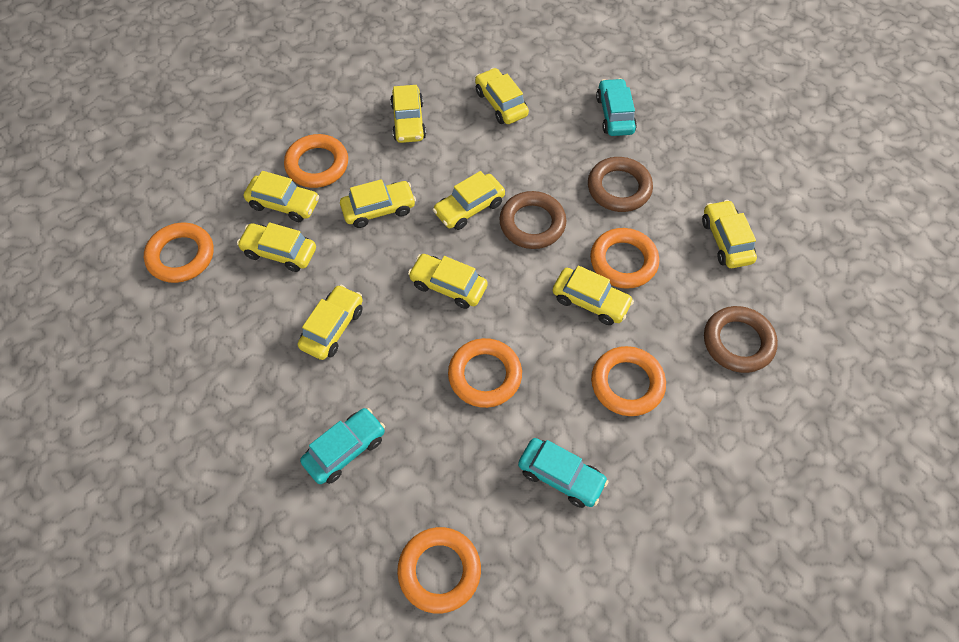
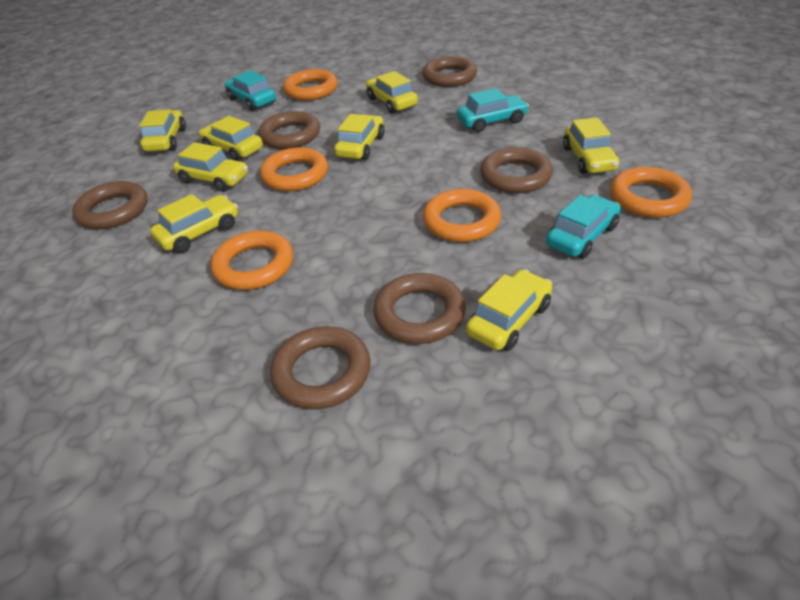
brown ring: [499,191,566,249] [588,157,653,212] [704,306,778,373] = 3 -> [72,181,148,229] [258,111,320,149] [270,326,370,409] [373,273,466,344] [422,56,477,87] [480,147,553,193] = 6
orange ring: [144,223,214,283] [284,134,348,188] [397,527,481,614] [448,338,522,408] [590,228,659,289] [591,346,666,416] = 6 -> [211,230,293,290] [260,147,328,191] [283,69,338,100] [423,189,501,242] [610,167,692,218] = 5
yellow car: [237,222,316,272] [244,171,319,222] [298,285,363,360] [340,179,416,228] [390,85,426,143] [408,254,488,309] [433,171,505,230] [475,68,529,124] [553,265,634,325] [702,200,757,268] = 10 -> [139,109,186,152] [150,194,238,253] [173,142,248,192] [199,116,263,161] [334,114,385,160] [366,71,418,114] [466,269,552,351] [563,117,619,174] = 8

